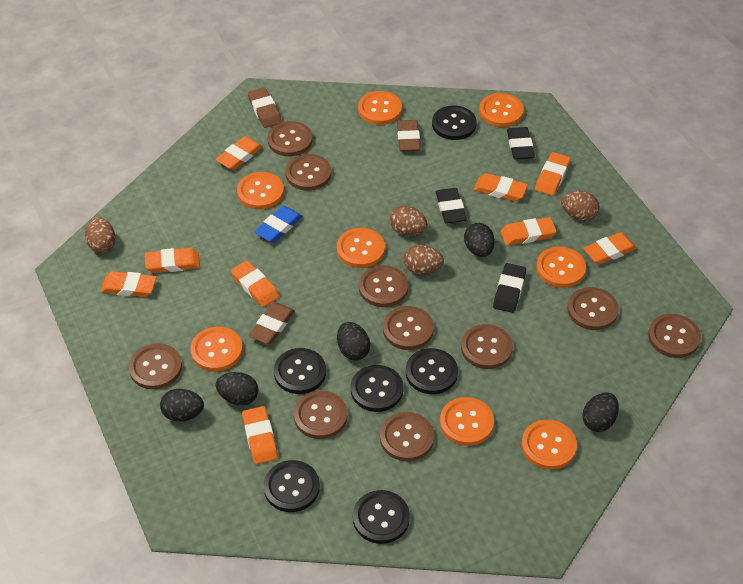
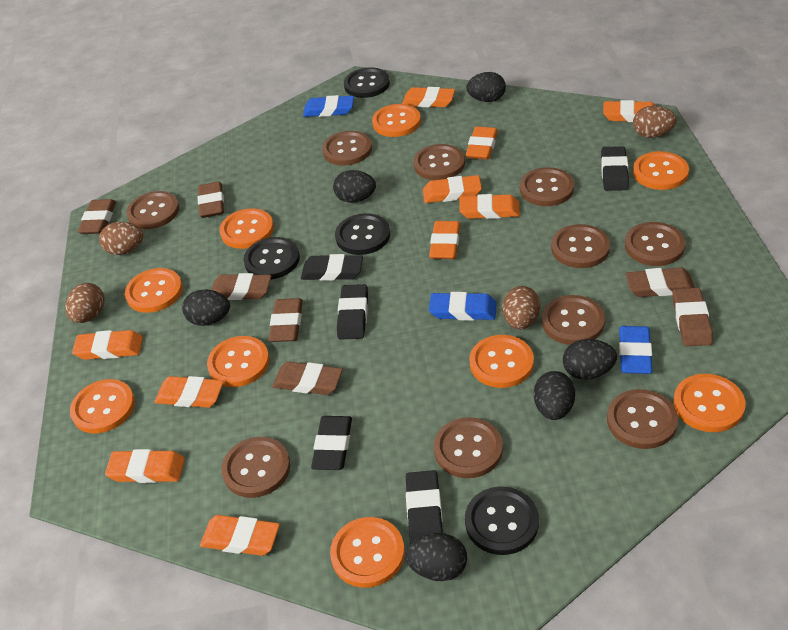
black button: [263,460,320,512] [274,348,326,394] [351,365,404,412] [353,490,410,544] [406,348,458,394] [432,106,477,140] = 6 -> [244,237,300,279] [335,213,390,255] [344,68,390,98] [465,487,539,555] = 4
black egg: [160,389,204,421] [215,372,258,405] [337,322,370,361] [464,223,495,257] [582,392,619,432] = 5 -> [182,289,230,326] [333,170,376,203] [405,533,467,581] [466,72,506,102] [534,371,575,420] [563,339,617,380] = 6
black eraser: [436,188,467,224] [493,263,526,313] [507,127,535,160] = 3 -> [301,254,363,281] [311,416,352,470] [337,284,368,339] [406,470,443,543] [601,146,629,191] = 5
blue eraser: [254,206,303,243] = 1 -> [303,95,354,117] [429,292,497,321] [619,326,652,374] = 3
brown eraser: [248,88,282,128] [249,302,295,344] [397,120,421,152] = 3 -> [78,199,116,234] [198,182,224,218] [211,273,271,300] [268,298,303,342] [272,361,343,395] [625,267,695,297] [673,288,713,346] = 7
orange button: [190,326,243,372] [237,172,284,209] [337,228,385,268] [358,91,402,125] [440,397,494,446] [479,93,524,127] [522,420,577,470] [536,247,586,288] = 8 -> [70,379,135,433] [125,268,183,313] [207,336,269,387] [220,208,274,249] [330,517,405,588] [372,104,421,137] [470,335,534,388] [633,151,689,190] [673,374,746,432] = 9
orange eraser: [101,271,157,297] [145,248,200,273] [215,136,263,170] [231,260,280,307] [242,406,278,464] [474,173,528,201] [501,217,557,245] [535,152,571,196] [583,232,637,265] = 9 -> [72,330,143,360] [105,449,185,483] [154,376,224,408] [200,515,280,556] [402,87,455,107] [423,175,482,203] [429,221,460,259] [459,194,520,219] [466,127,498,160] [603,100,656,122] = 10

